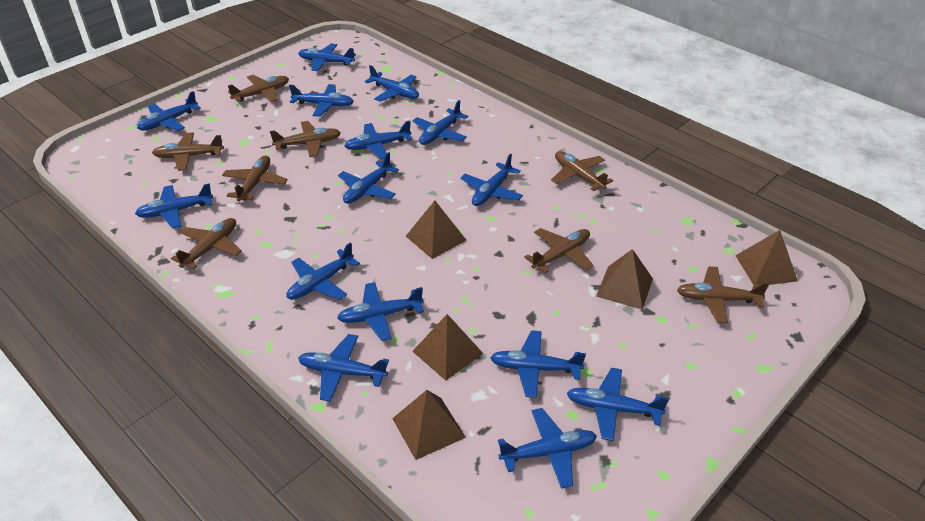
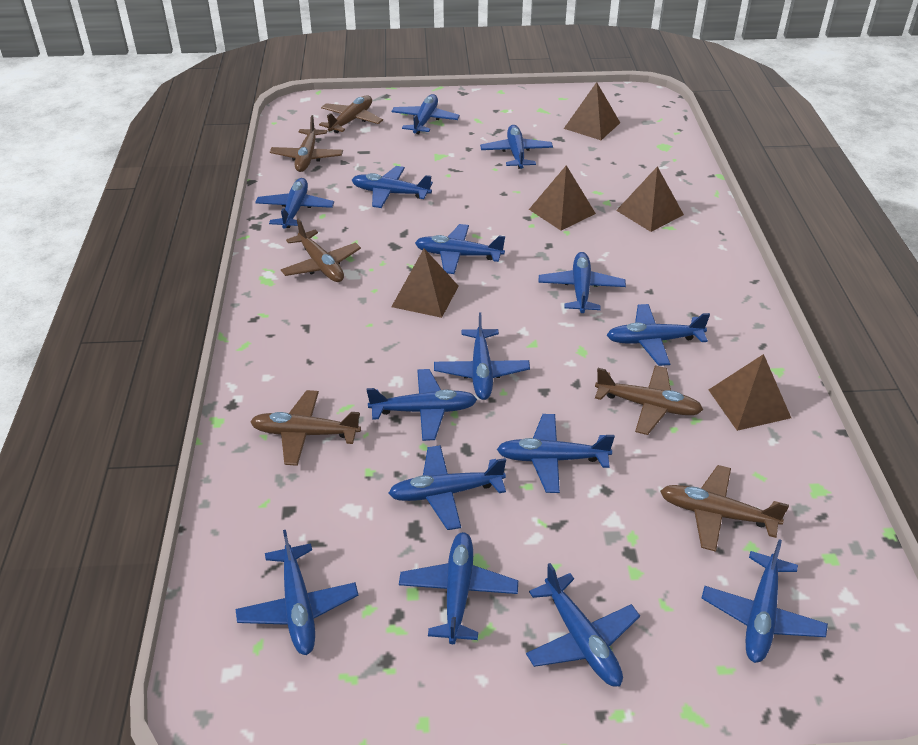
brown plane: [152,132,224,171] [171,218,242,269] [222,156,288,201] [228,75,289,102] [270,121,341,157] [524,228,594,273] [551,151,613,191] [677,266,769,324] = 8 -> [250,390,361,466] [270,115,343,172] [281,218,361,282] [319,95,383,133] [595,365,703,435] [660,465,789,552] = 6

